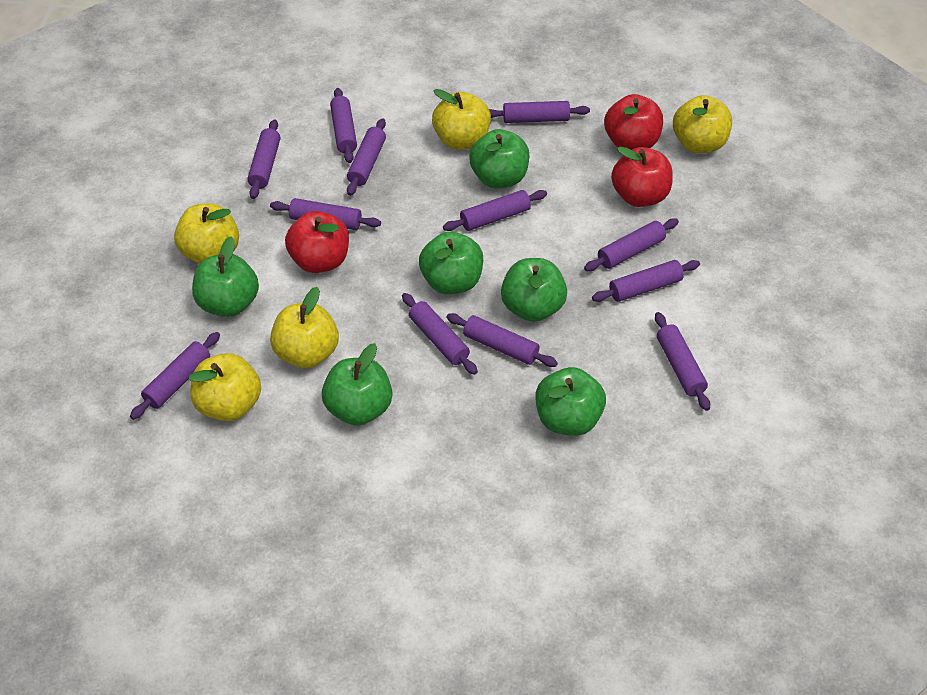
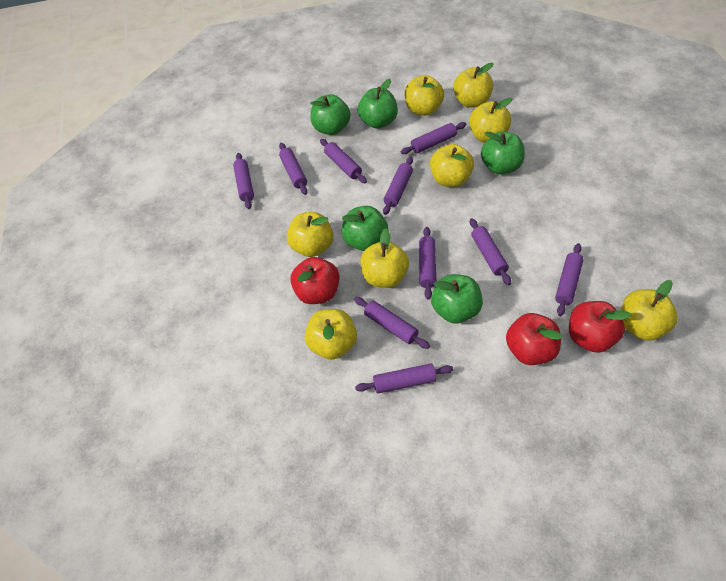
green apple: [192,236,259,317] [322,343,392,426] [419,231,483,294] [469,129,529,188] [501,258,567,322] [535,367,606,436] = 6 -> [311,94,351,135] [342,206,388,251] [358,79,398,129] [431,274,483,323] [481,131,525,174] = 5
purple rolling pin: [130,332,220,420] [247,119,280,199] [270,198,381,230] [330,88,357,163] [347,118,386,196] [402,293,478,375] [443,190,547,231] [446,313,558,367] [489,101,590,123] [584,218,679,271] [592,260,700,302] [655,312,710,411] = 12 -> [233,153,254,209] [279,142,308,195] [320,139,367,183] [354,297,430,349] [355,363,453,393] [383,156,413,215] [401,122,466,154] [419,227,436,300] [470,218,511,285] [555,243,584,316] = 10
yellow apple: [174,203,239,263] [189,353,261,421] [270,287,339,368] [432,89,491,150] [673,95,732,153] = 5 -> [287,212,334,257] [305,309,357,360] [360,228,409,288] [405,75,444,116] [430,144,474,187] [453,63,494,108] [469,98,512,143] [621,280,678,341] = 8

